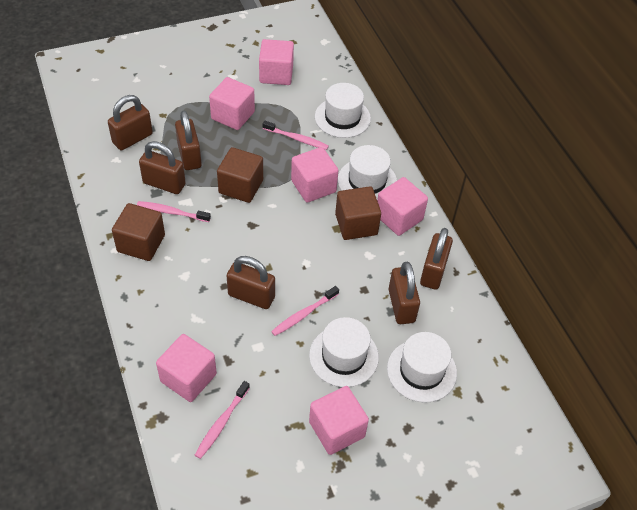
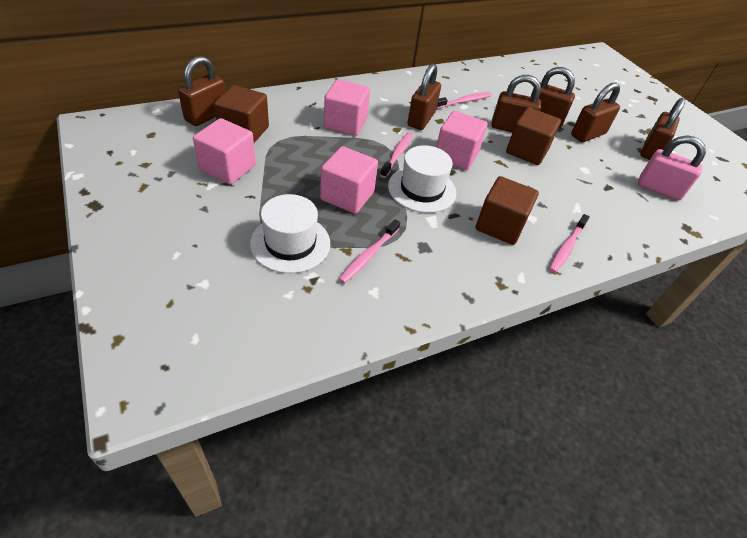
pink cube: [156,334,217,402] [209,77,255,130] [259,39,294,85] [291,147,339,203] [309,386,369,455] [377,177,428,236] = 6 -> [193,118,256,184] [320,146,378,214] [324,79,370,136] [436,111,487,170] = 4
pink padlock: none = 0 -> [638,135,706,200] = 1
white hat: [309,317,379,387] [315,83,371,138] [338,145,397,199] [387,332,457,403] = 4 -> [250,194,330,273] [388,145,456,213] = 2

